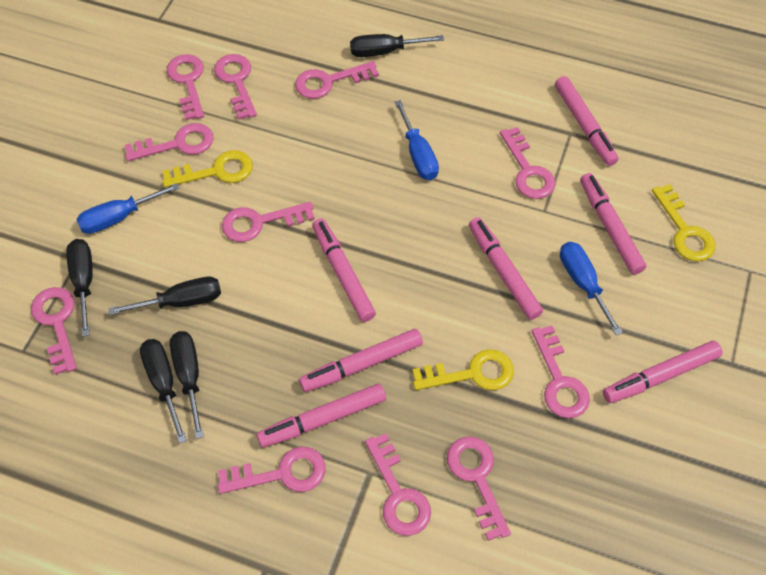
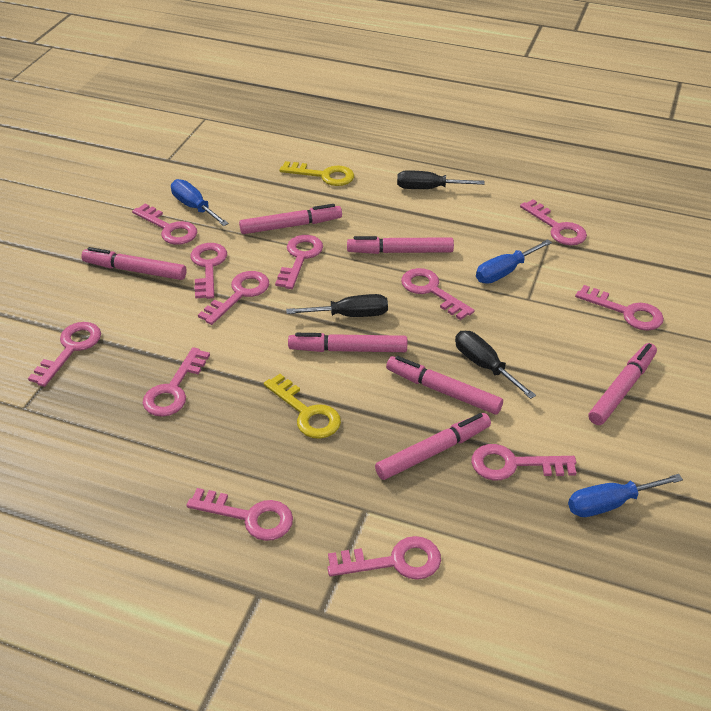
black screwdriver: [66,239,93,337] [109,277,221,315] [140,339,187,444] [170,331,204,439] [350,34,444,57] = 5 -> [286,294,388,317] [397,170,485,189] [455,331,536,399] = 3
pink key: [31,287,77,375] [125,123,214,161] [167,54,204,120] [214,54,257,119] [218,447,326,494] [222,202,315,242] [295,61,379,99] [365,433,431,536] [447,436,511,541] [500,127,555,199] [532,326,590,418] = 11 -> [28,322,101,387] [132,203,197,245] [143,347,210,417] [186,488,293,541] [190,243,227,299] [198,271,269,325] [275,235,323,289] [327,536,441,580] [401,268,475,320] [471,444,576,480] [520,199,587,245] [575,285,664,331] = 12
yellow key: [163,150,253,188] [412,349,514,390] [652,184,716,261] = 3 -> [264,374,341,439] [279,161,354,186] = 2

